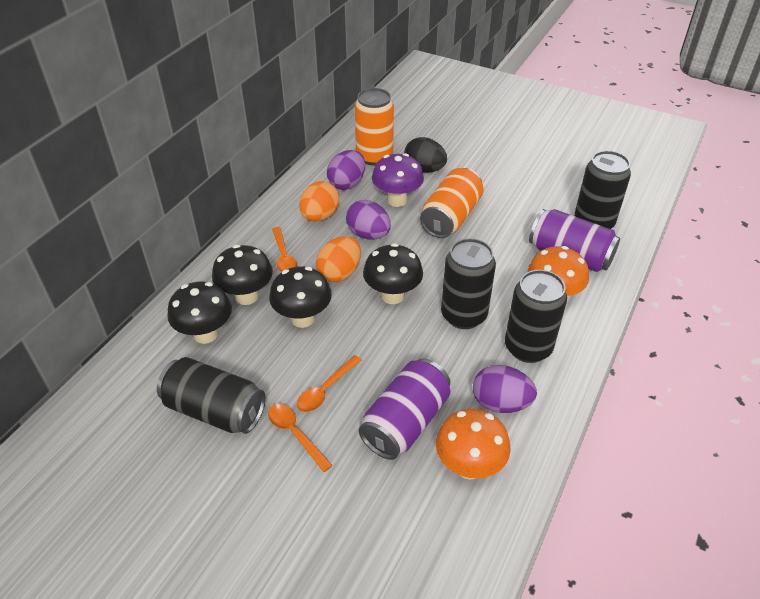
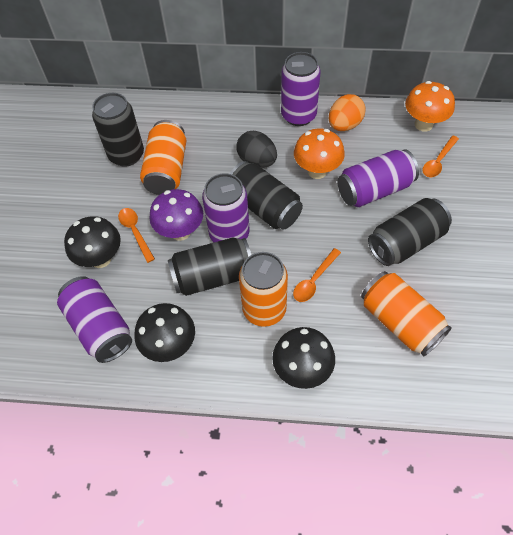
black mushroom: [167,281,232,344] [212,245,273,305] [269,266,331,328] [363,243,423,304] = 4 -> [64,216,121,268] [135,303,195,362] [272,327,335,389] = 3
orange can: [355,88,394,166] [420,168,484,238] = 2 -> [140,120,186,195] [239,252,288,327] [361,271,452,356] = 3
orange egg: [299,181,339,221] [316,236,361,282] = 2 -> [329,94,366,131] = 1
purple can: [359,359,450,460] [529,209,620,272] = 2 -> [57,276,132,363] [202,173,250,242] [281,52,321,126] [338,149,419,207] = 4
purple egg: [327,150,365,190] [346,200,391,240] [473,365,537,413] = 3 -> none = 0

